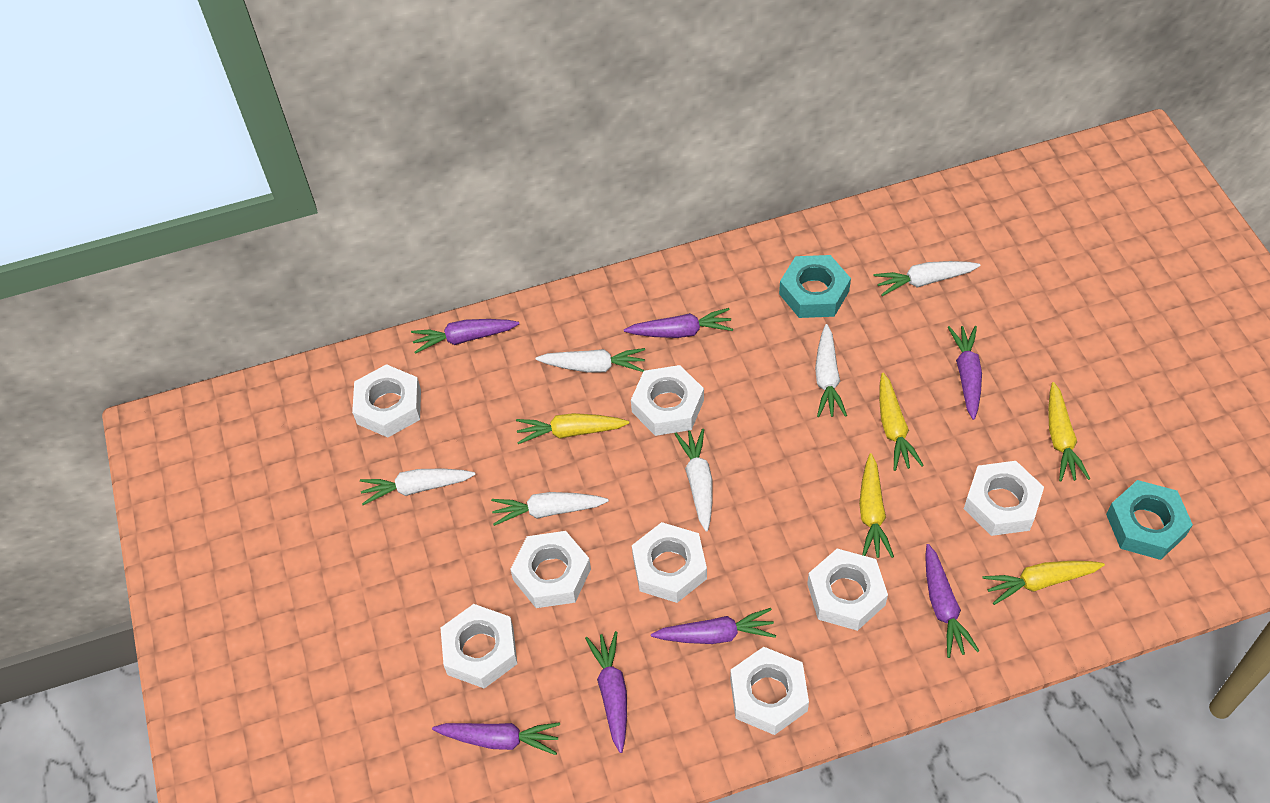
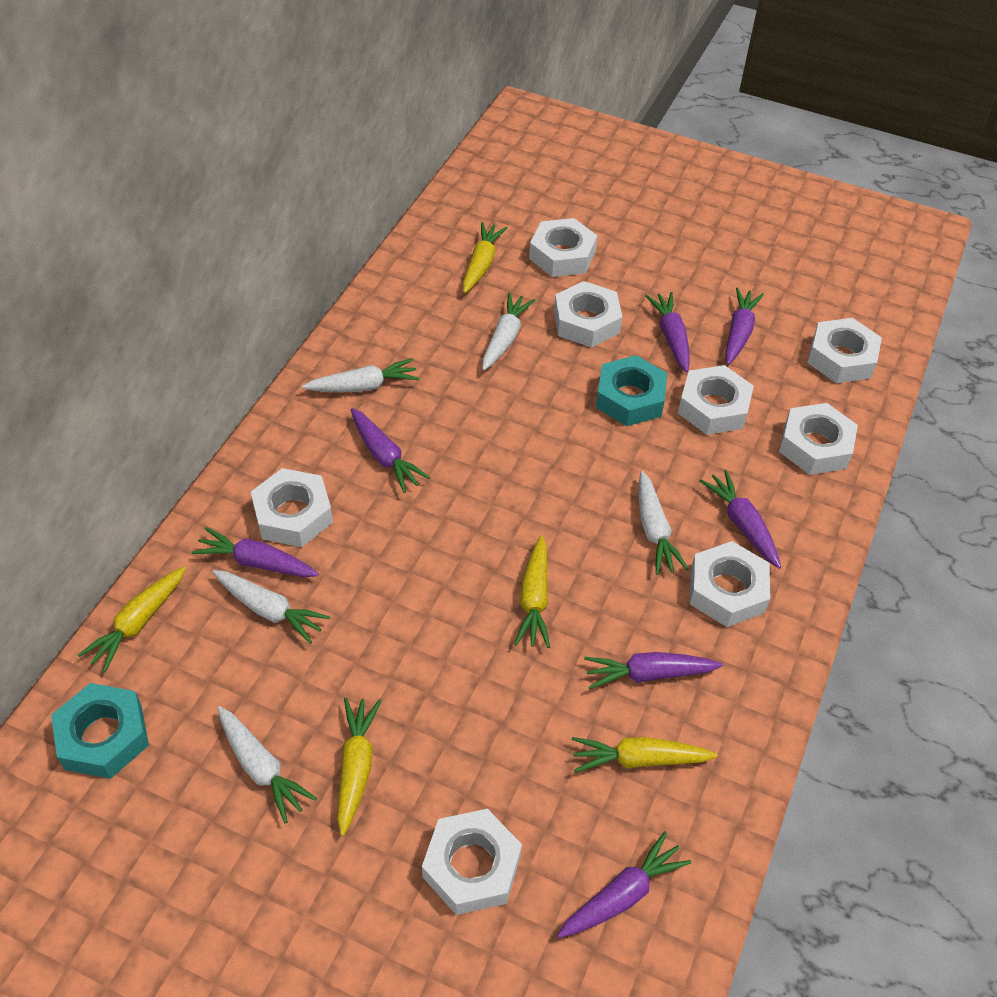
white carrot: [360,468,475,505] [491,492,609,526] [536,348,645,373] [675,429,713,531] [815,324,847,417] [874,261,980,296] = 6 -> [212,570,330,644] [217,706,317,823] [302,358,419,392] [482,293,535,371] [639,471,689,575] = 5

